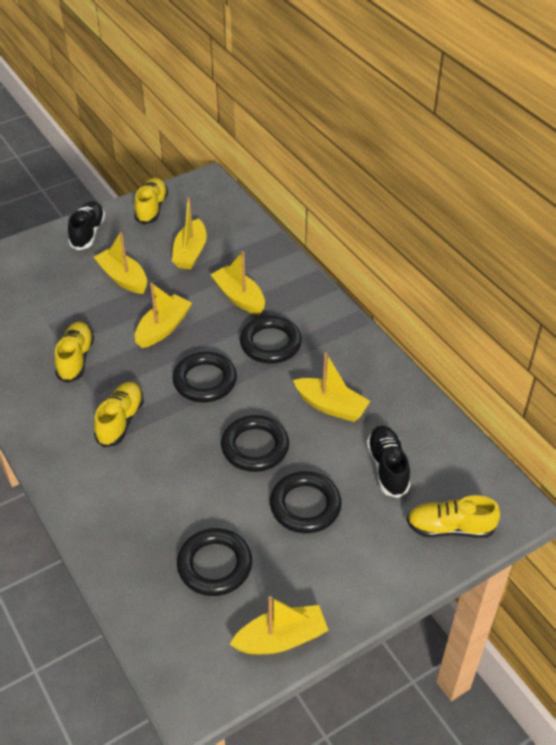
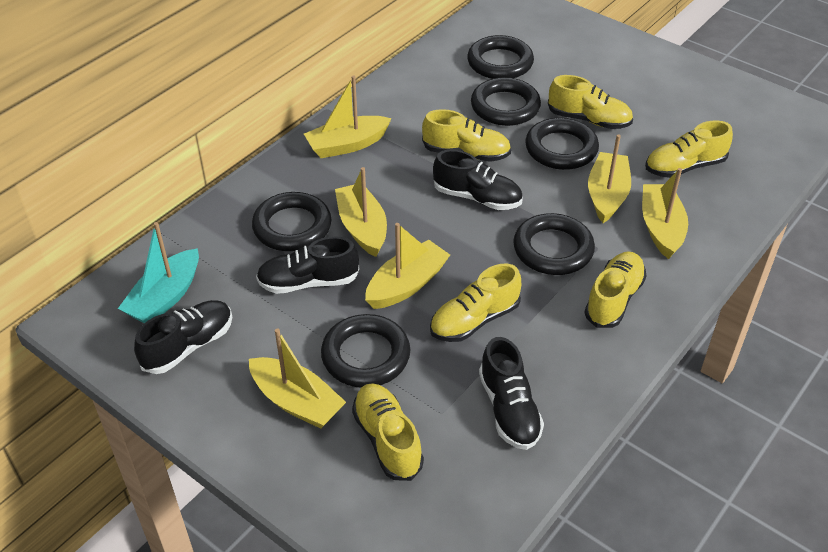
black ring: [173,352,237,402] [177,528,252,596] [221,415,289,472] [240,316,302,363] [270,471,342,533] = 5 -> [252,192,331,251] [321,314,410,387] [467,35,534,79] [471,77,541,126] [513,213,595,275] [525,118,599,170] = 6
black shoe: [68,201,105,250] [366,426,410,498] = 2 -> [134,300,232,374] [256,237,360,294] [433,150,522,210] [479,337,544,450] = 4
turquoise boat: none = 0 -> [118,222,199,323] = 1
yellow shoe: [54,322,94,383] [94,382,144,447] [134,178,168,224] [407,495,500,538] = 4 -> [352,383,424,481] [422,109,511,162] [430,264,521,342] [548,75,633,129] [584,251,647,328] [645,120,733,178] = 6

